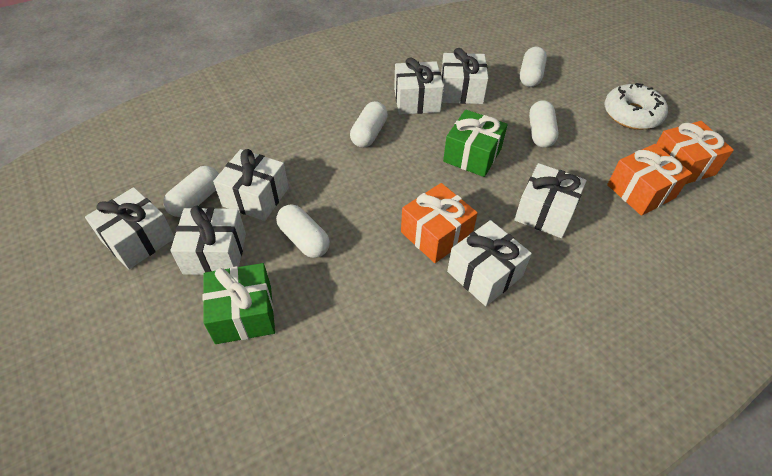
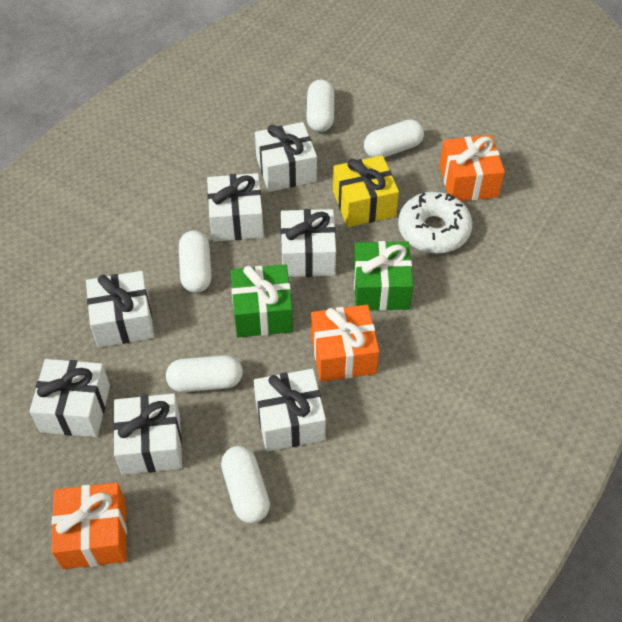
yellow gift: none = 0 -> [333,155,399,227] = 1

